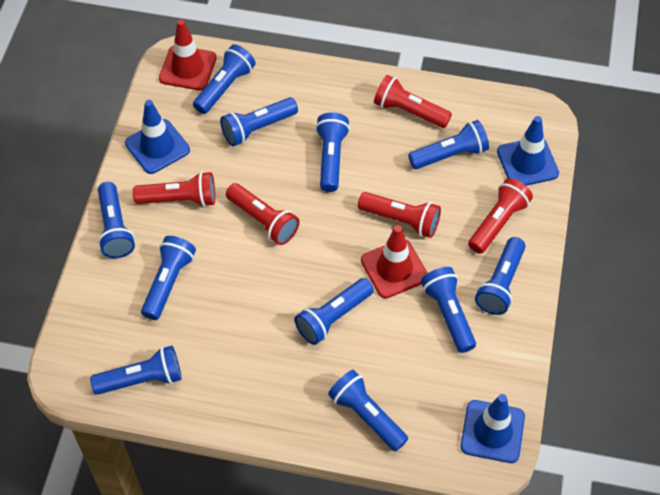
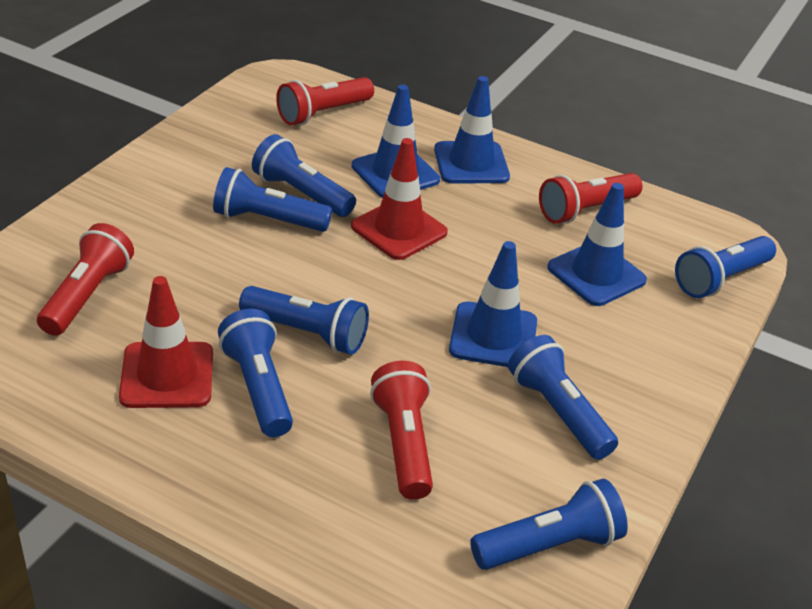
blue flashlight: [90,346,181,395] [98,182,135,258] [141,236,196,320] [193,44,256,114] [220,98,298,146] [295,278,374,345] [315,112,350,192] [328,370,408,452] [408,120,489,169] [421,267,476,353] [475,237,526,315] = 11 -> [213,167,332,232] [218,309,293,437] [239,286,369,355] [252,134,356,217] [470,479,628,570] [508,335,618,460] [675,236,776,298] = 7
blue traffic cone: [125,100,190,174] [461,394,525,463] [497,116,559,186] = 3 -> [352,85,440,198] [434,76,510,184] [449,241,537,367] [547,183,647,306] = 4
red flashlight: [133,171,215,207] [226,183,299,245] [358,192,441,238] [374,75,452,128] [468,178,533,254] = 5 -> [37,223,134,336] [276,77,374,125] [370,361,433,500] [539,173,643,224] = 4

